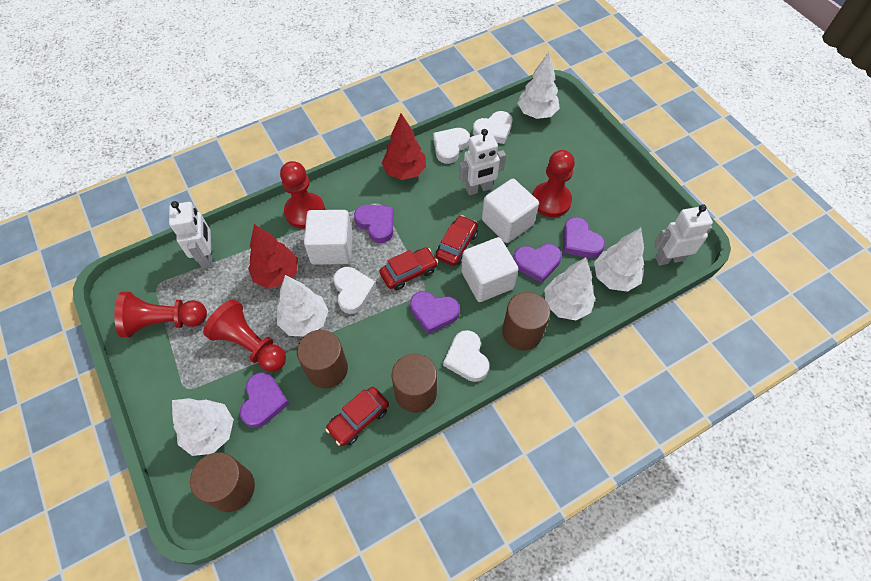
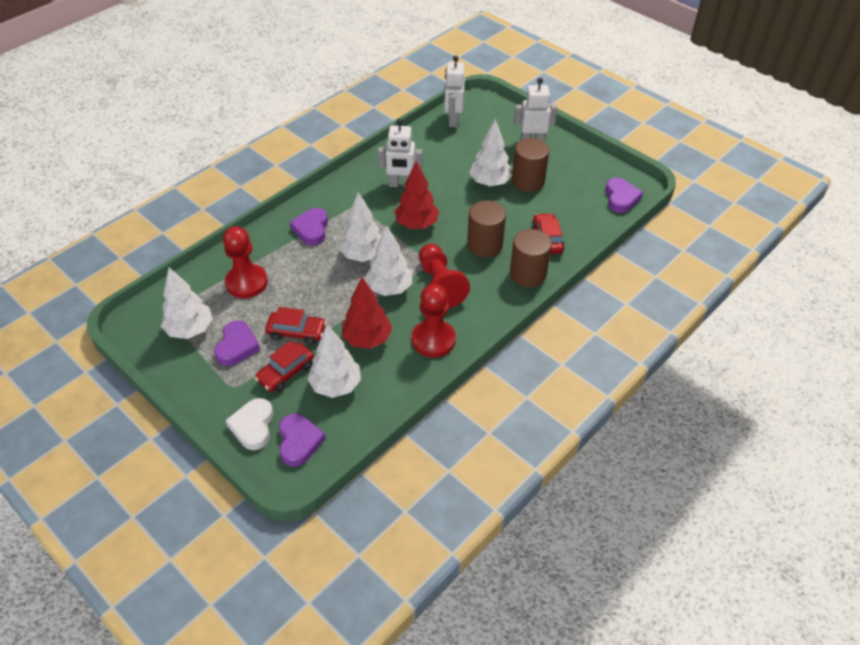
brown cylinder: [190,452,255,512] [297,330,348,389] [392,354,437,413] [502,292,550,351] = 4 -> [467,200,506,257] [510,229,552,287] [512,138,549,192] = 3
purple heart: [240,372,289,428] [354,204,394,243] [410,291,460,334] [513,244,562,283] [563,217,605,258] = 5 -> [214,321,260,366] [279,413,326,467] [290,208,328,245] [605,178,643,213] = 4
red pawn: [114,292,207,337] [203,299,286,372] [280,161,325,229] [532,150,575,217] = 4 -> [223,226,268,298] [412,284,456,358] [419,244,470,308] = 3
white cube: [304,210,353,265] [461,237,519,302] [482,179,539,243] = 3 -> none = 0
white heart: [333,267,376,314] [433,128,470,164] [443,330,489,382] [473,111,512,144] = 4 -> [225,398,274,450] = 1

